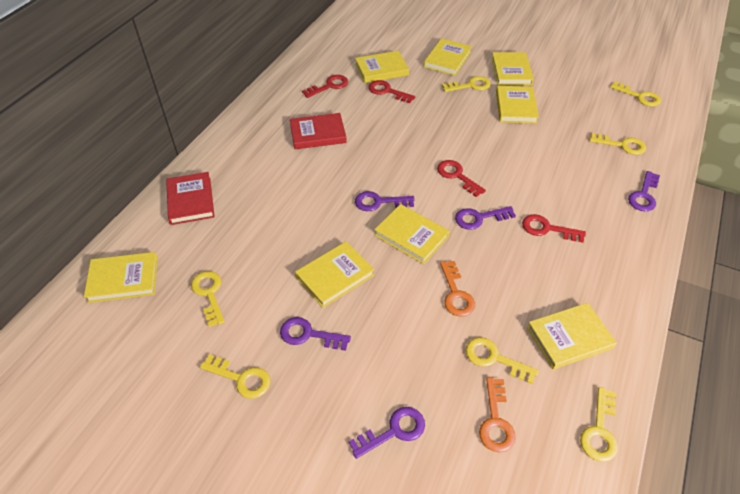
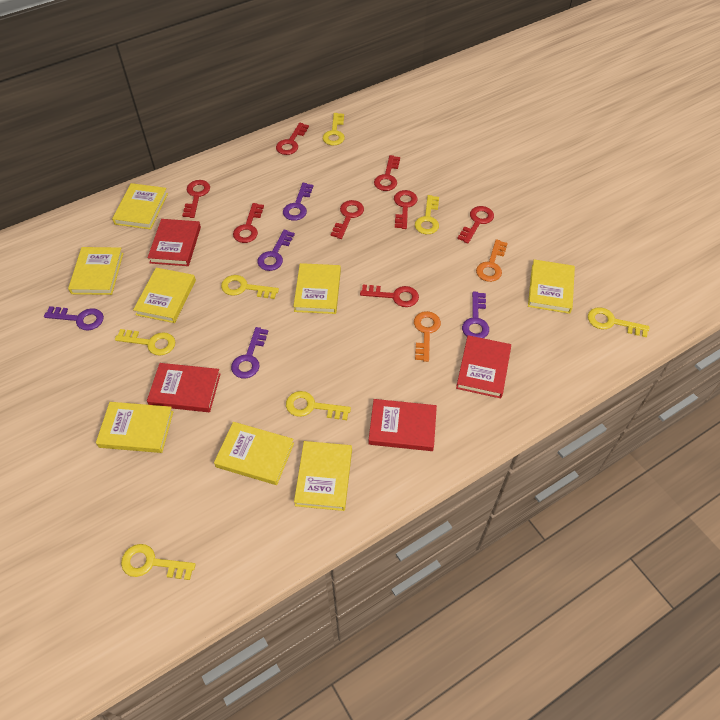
red book: [166,172,215,225] [290,113,347,149] = 2 -> [147,363,221,412] [148,219,201,266] [368,399,437,451] [456,335,511,398] = 4
red key: [302,75,348,98] [368,80,415,103] [437,160,486,197] [522,214,586,243] = 4 -> [182,180,210,218] [233,203,264,243] [276,123,309,155] [331,200,364,239] [360,285,419,307] [374,155,400,191] [394,190,417,229] [457,206,494,244] = 8

